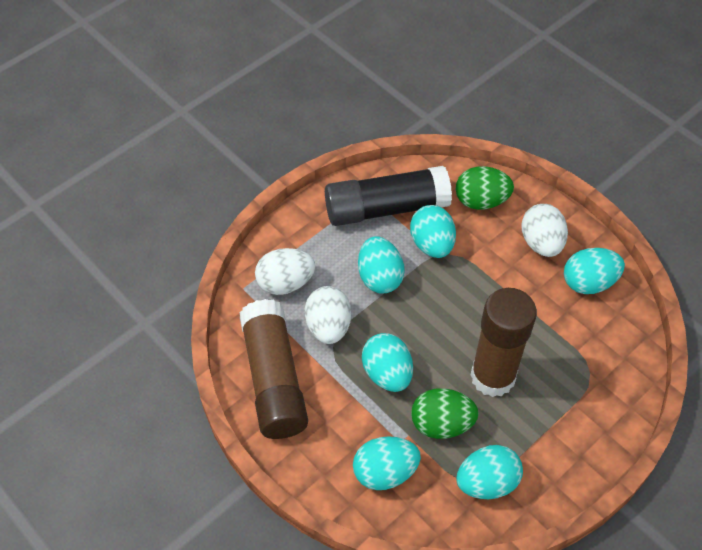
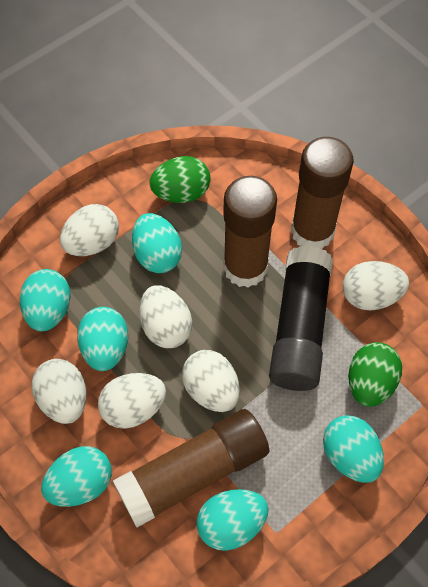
brown glue stick: [239,299,308,439] [470,288,537,397] = 2 -> [113,409,269,527] [223,176,277,288] [291,137,354,249] = 3
white egg: [255,248,315,295] [305,286,351,344] [521,204,568,257] = 3 -> [32,359,86,424] [60,204,119,256] [98,373,166,429] [139,285,192,348] [182,350,240,412] [343,261,409,310] = 6

